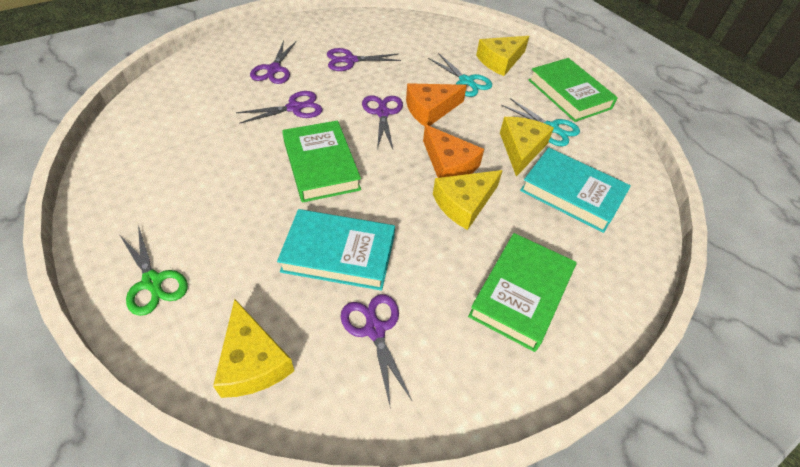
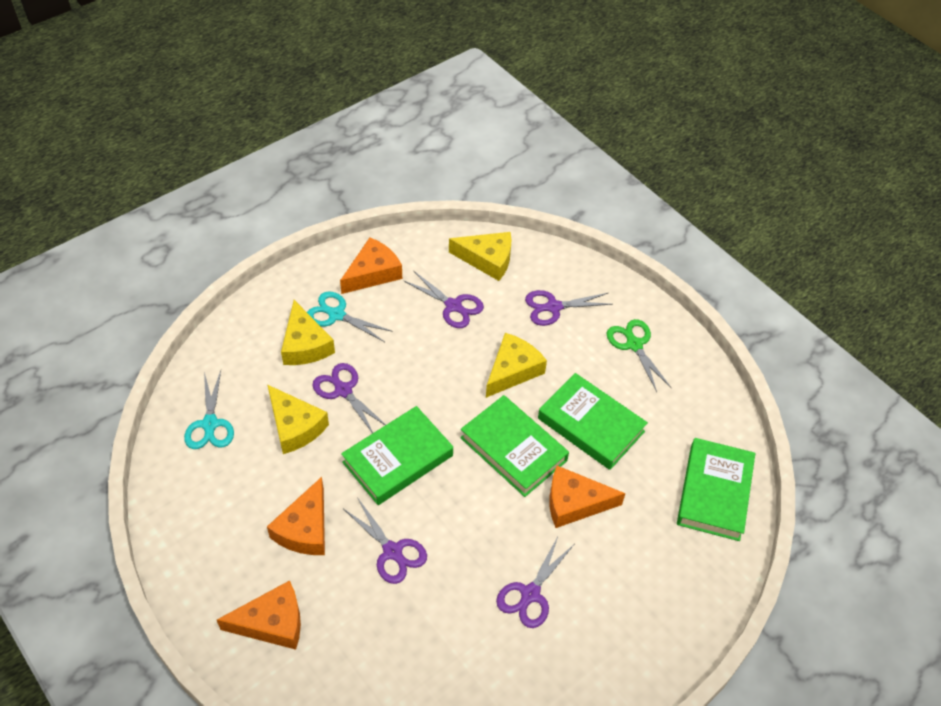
green book: [282,121,361,203] [468,233,576,352] [529,58,618,122] = 3 -> [341,406,453,505] [460,395,569,497] [538,373,648,470] [677,438,755,541] = 4
orange cheese: [406,83,467,126] [423,125,484,178] = 2 -> [217,580,301,650] [267,477,325,555] [340,238,402,294] [549,466,626,528] = 4
turquoise book: [277,209,395,291] [520,148,631,233] = 2 -> none = 0

